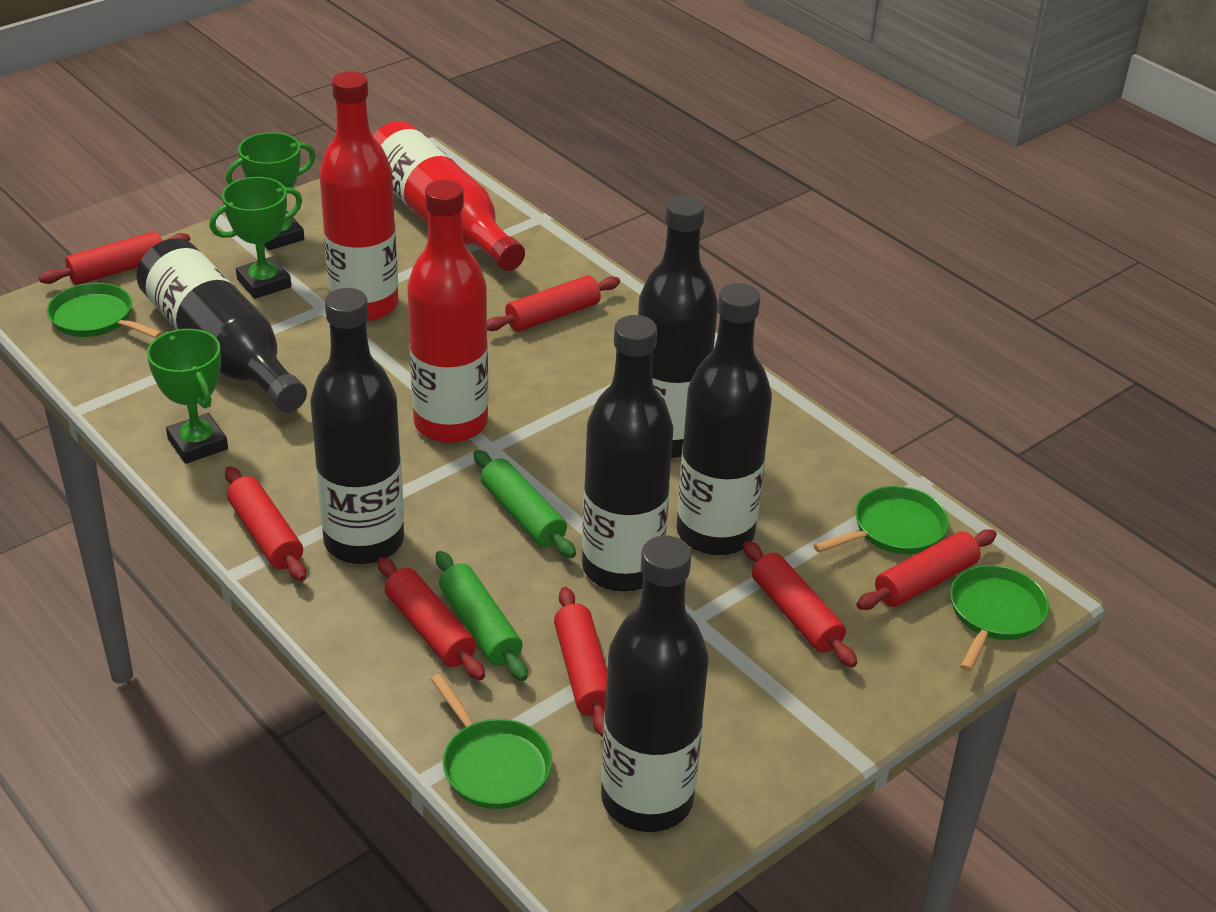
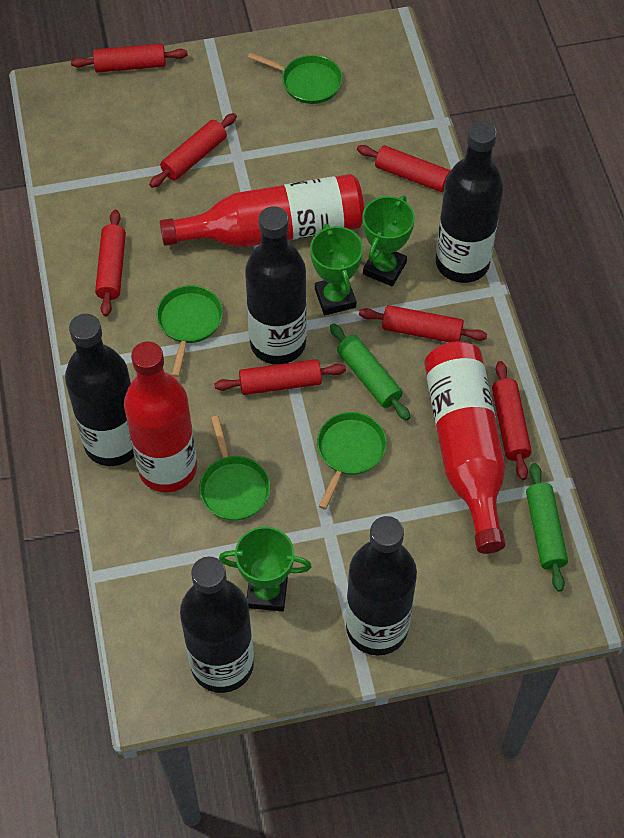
black bottle: [137,238,307,413] [310,288,404,564] [582,315,673,592] [601,535,709,832] [638,195,718,458] [677,283,772,555] = 6 -> [65,314,134,466] [180,557,254,693] [245,206,307,365] [346,516,417,656] [436,121,503,283] = 5

